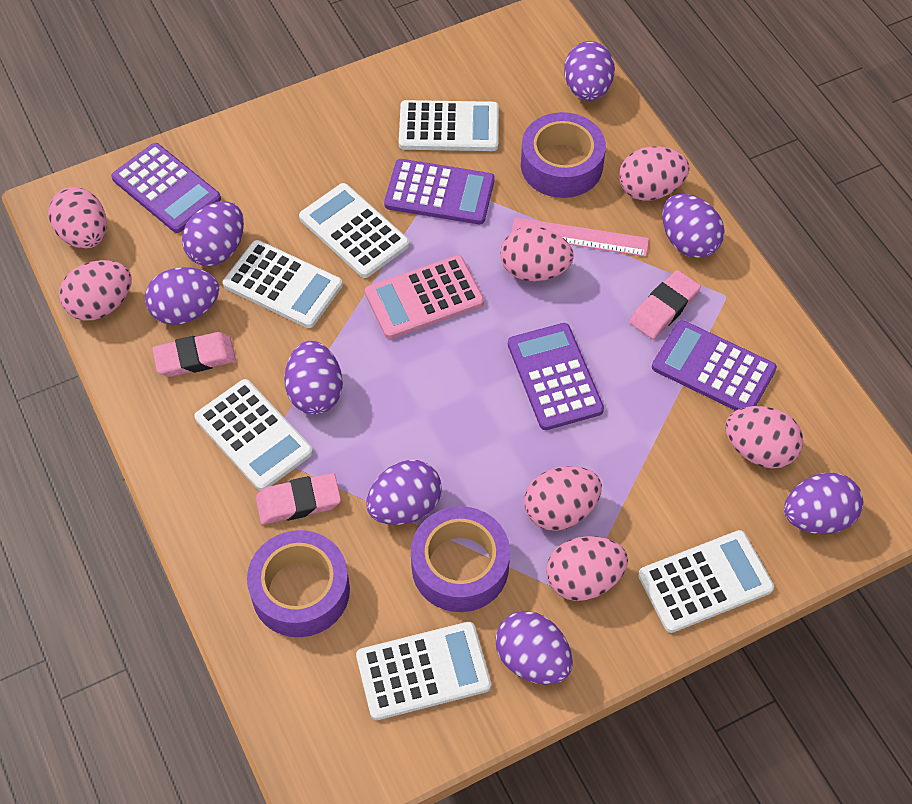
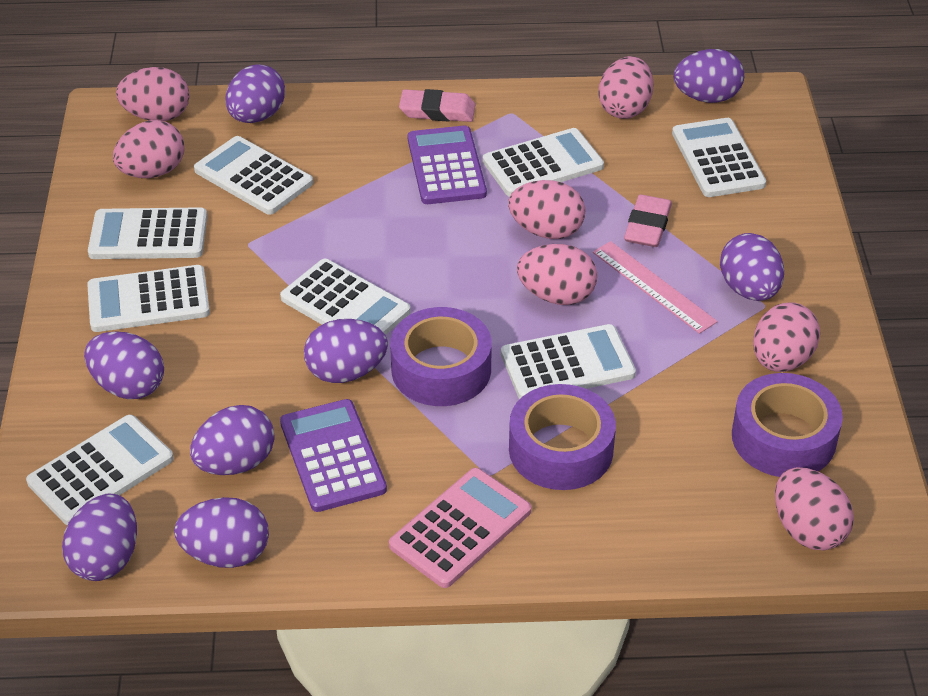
pink eraser: [152,332,236,377] [256,473,341,525] [630,270,701,339] = 3 -> [399,89,476,122] [624,195,672,247] = 2
purple calculator: [111,143,221,233] [384,159,495,224] [508,323,604,430] [652,320,777,411] = 4 -> [280,399,387,512] [408,126,487,204] = 2
white calculator: [194,379,313,491] [223,240,343,328] [299,183,409,278] [356,622,491,720] [399,100,499,151] [638,530,774,633] = 6 -> [26,415,174,525] [87,265,210,332] [88,207,207,259] [194,136,313,215] [280,259,411,335] [483,128,604,197] [501,324,636,399] [672,118,766,197] = 8

